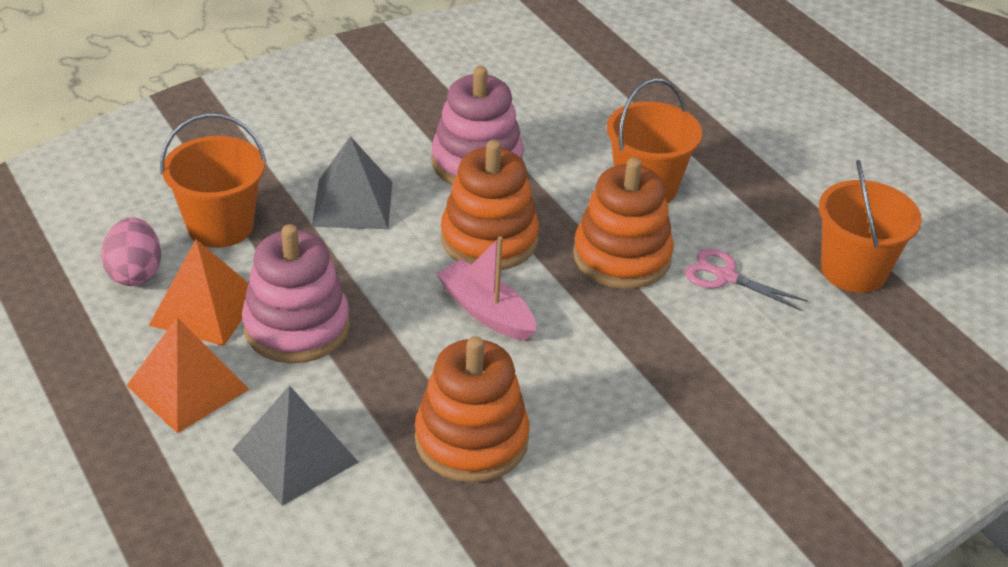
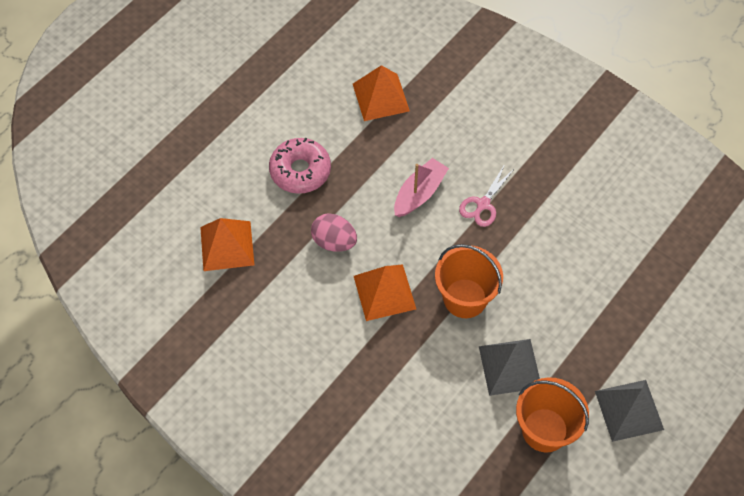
orange bucket: [160,113,266,248] [607,78,702,204] [819,160,922,293] = 3 -> [435,244,503,318] [516,377,589,453] = 2
orange pyramid: [126,317,250,433] [148,239,248,346] = 2 -> [200,218,254,271] [353,65,410,121] [354,264,416,321] = 3
orange stacking toy: [415,336,529,483] [441,140,539,270] [573,157,674,289] = 3 -> none = 0
pink donut: none = 0 -> [269,137,331,194] = 1
pink stacking toy: [242,224,350,363] [431,66,524,185] = 2 -> none = 0

